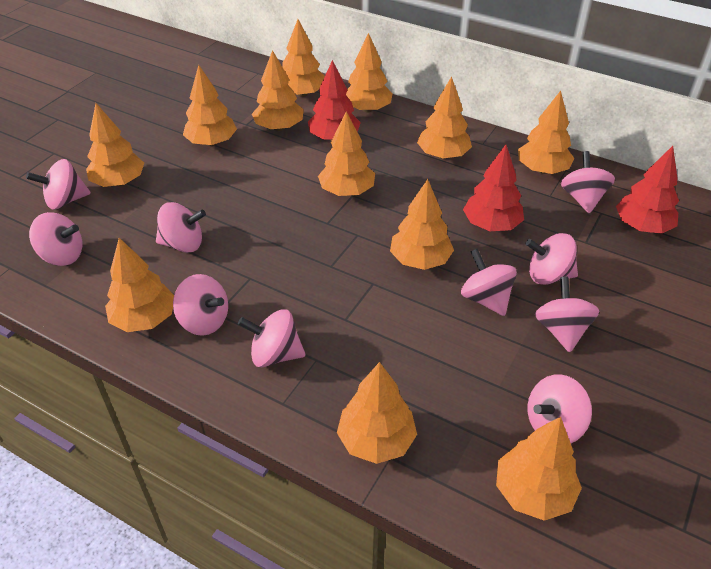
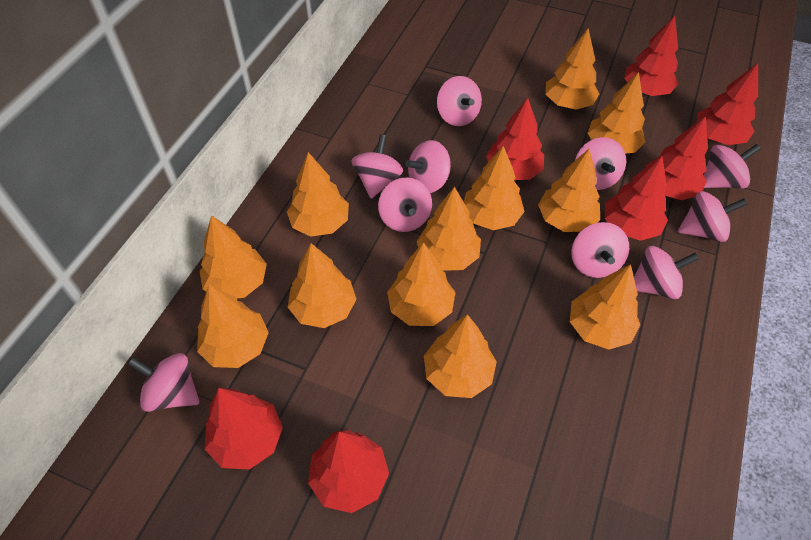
red tree: [308,60,361,141] [463,145,524,231] [616,146,679,233] = 3 -> [205,388,283,469] [308,430,389,513] [486,98,544,180] [604,156,668,241] [624,16,678,96] [646,116,708,200] [697,63,758,145] = 7

